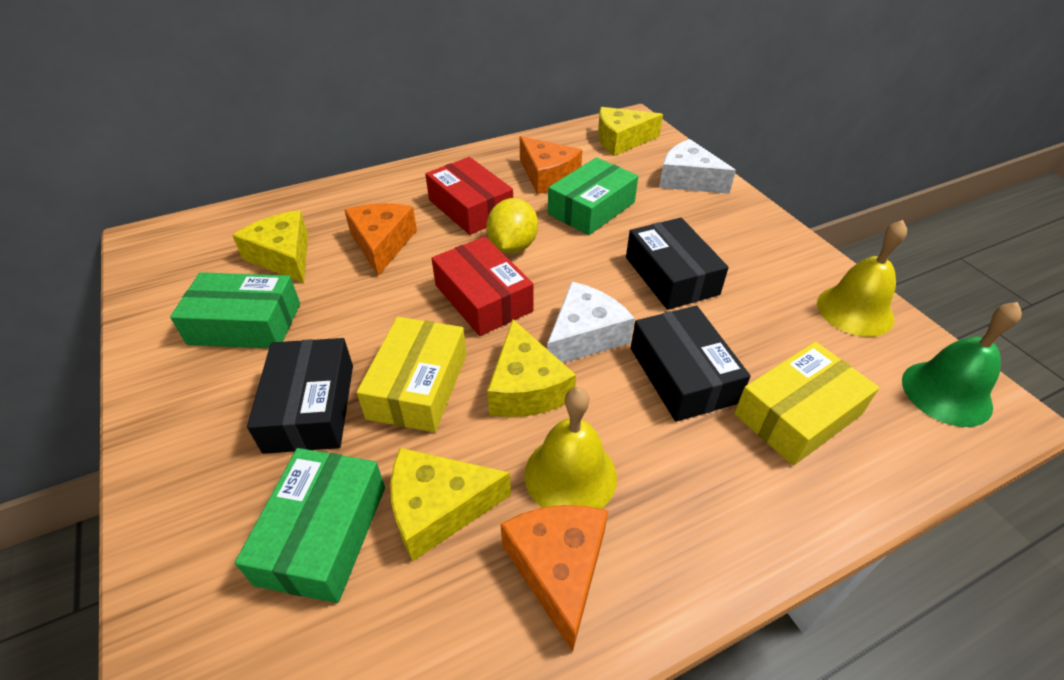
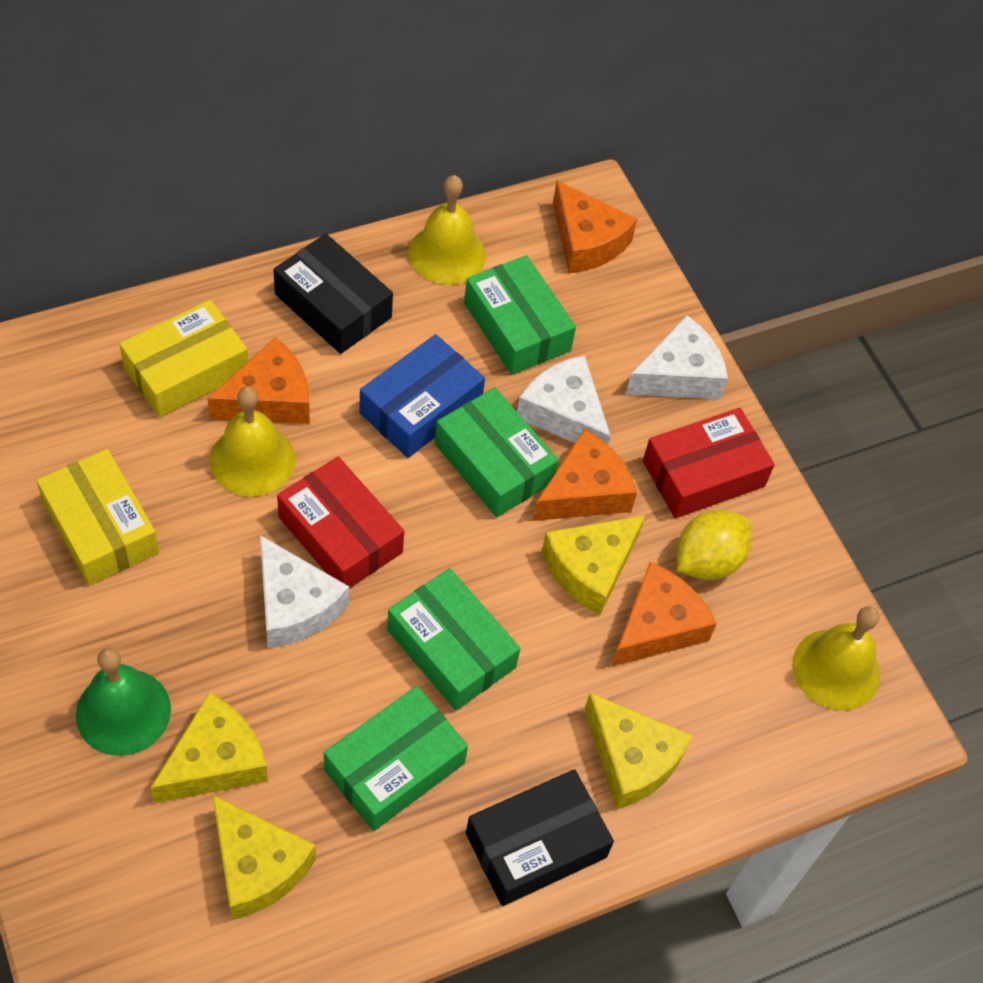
black box: [247,338,353,454] [626,218,729,310] [631,306,751,422] = 3 -> [274,234,393,354] [466,769,614,906] = 2
blue box: none = 0 -> [359,334,485,458] = 1
green box: [170,272,300,348] [235,448,385,603] [548,157,638,235] = 3 -> [324,686,468,831] [387,568,520,711] [435,388,559,517] [464,255,576,375] = 4
orange cheese: [344,203,417,276] [500,505,608,652] [520,136,582,194] = 3 -> [207,337,310,424] [533,429,637,521] [553,181,637,274] [611,562,717,667] = 4
white cheese: [547,282,635,363] [659,139,736,194] = 2 -> [260,535,349,648] [517,355,611,445] [626,315,728,399] = 3
yellow bell: [525,387,617,509] [817,220,907,337] = 2 -> [210,387,295,497] [408,175,486,285] [793,606,880,711] = 3

